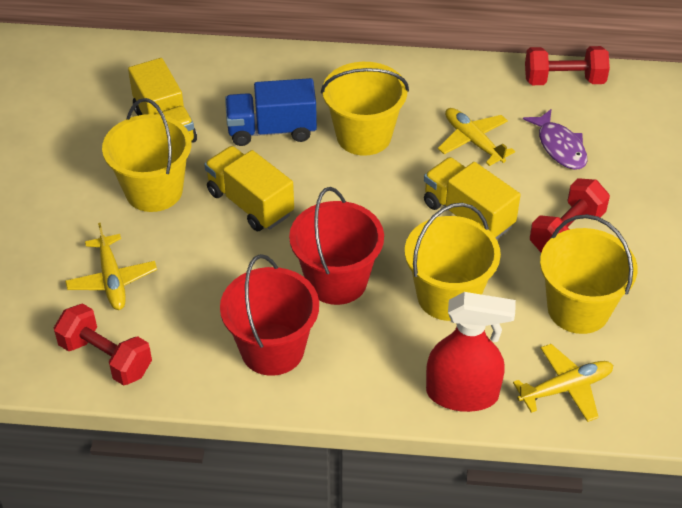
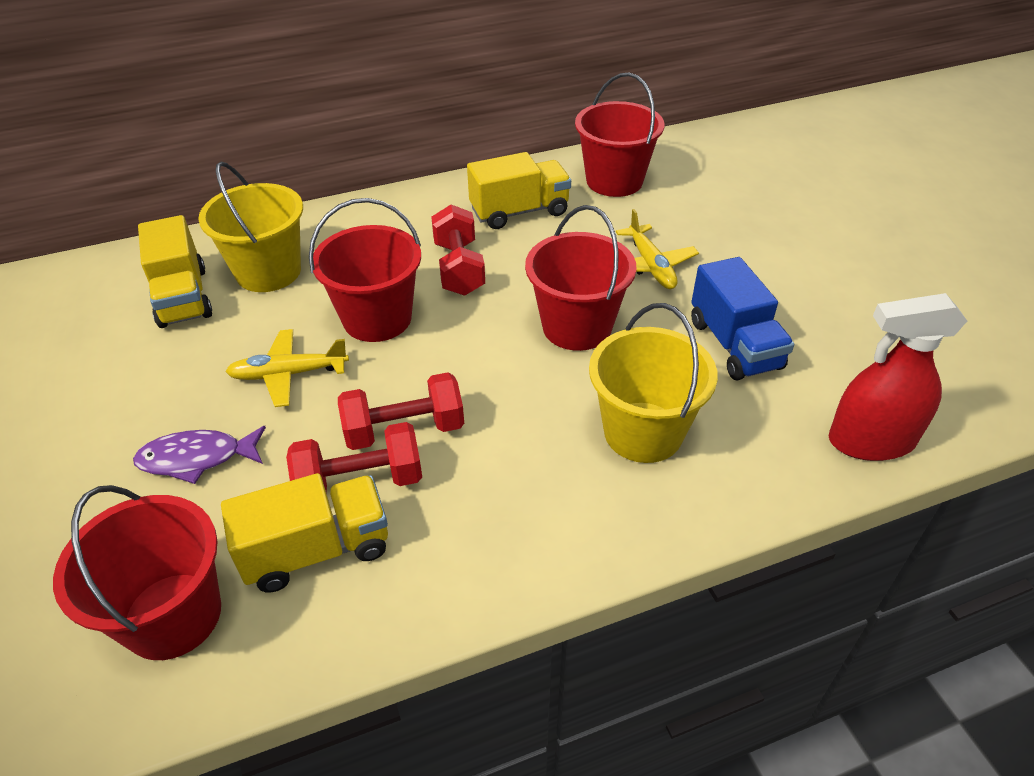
red bucket: [220,254,319,376] [289,187,384,305] = 2 -> [53,485,221,660] [309,198,421,342] [525,205,637,351] [575,73,664,197] = 4
yellow bucket: [102,98,191,212] [321,62,409,156] [405,203,501,321] [540,214,638,334] = 4 -> [198,162,303,292] [589,303,718,463] = 2
yellow plane: [65,223,157,310] [438,108,515,166] [513,344,613,422] = 3 -> [225,329,349,407] [616,209,699,289] = 2

